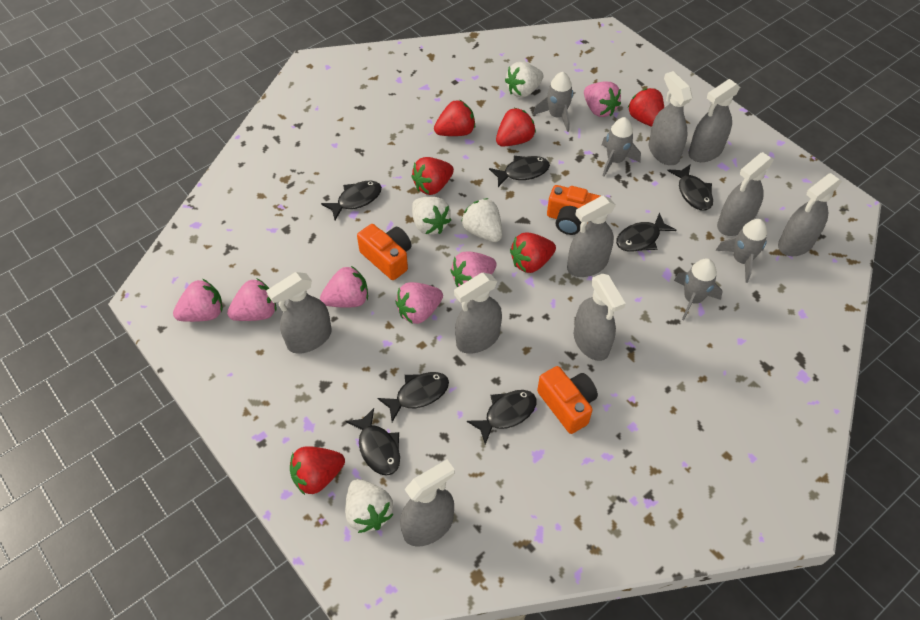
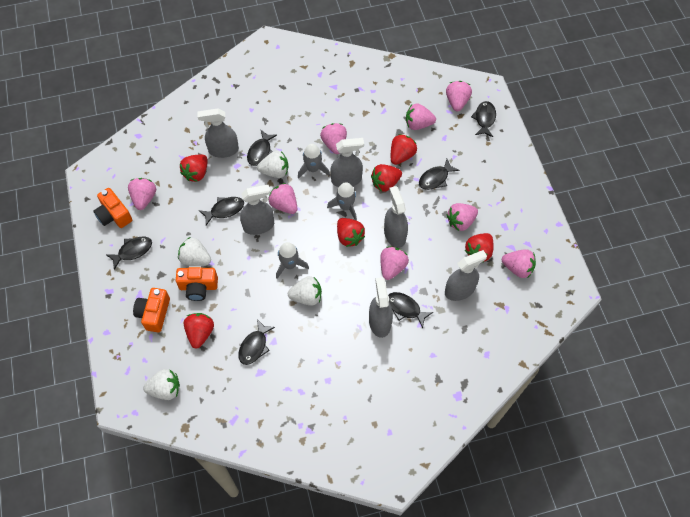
grey rocket: [533,72,573,132] [602,117,641,176] [674,258,723,320] [715,219,767,283] = 4 -> [276,242,309,279] [298,144,330,179] [327,182,357,221] = 3
grey spray bottle: [266,272,332,354] [400,460,455,546] [454,273,502,354] [567,195,616,277] [574,274,626,361] [649,71,692,165] [689,79,740,162] [717,152,774,236] [778,173,842,256] = 9 -> [198,108,239,158] [240,185,274,235] [330,138,364,187] [369,277,393,338] [384,186,408,248] [445,250,487,301] = 6
pink strawberry: [173,279,222,322] [227,279,276,321] [320,266,368,308] [395,282,443,324] [450,251,497,287] [584,81,621,117] = 6 -> [128,178,156,210] [268,183,297,214] [320,123,347,154] [380,247,409,280] [406,103,436,130] [446,81,472,111] [446,203,478,231] [502,249,536,278] = 8

